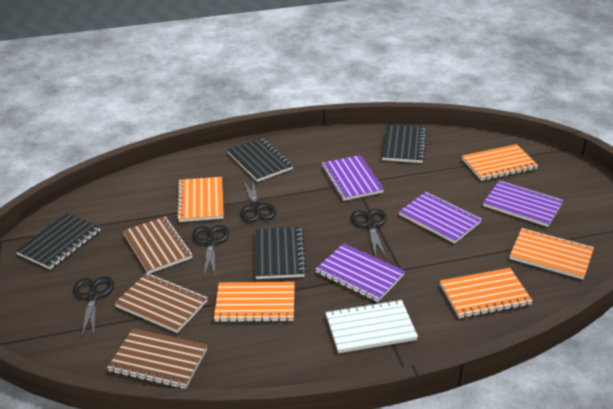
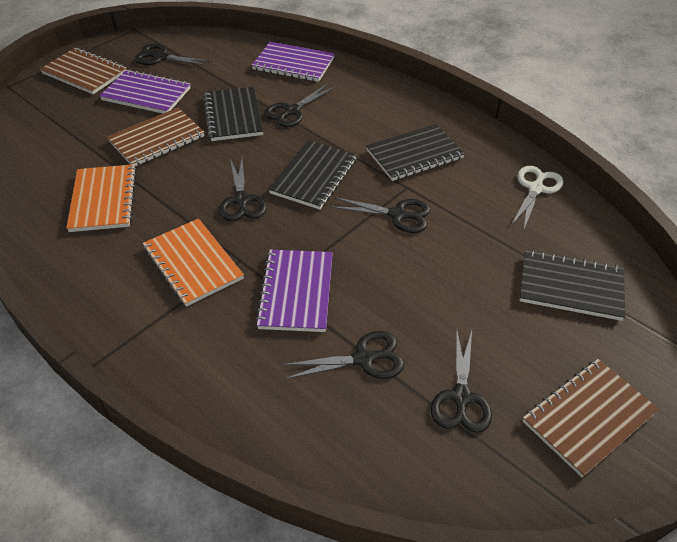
black scissors: [73,277,114,337] [192,225,229,277] [240,179,276,222] [351,209,387,258] = 4 -> [134,44,213,66] [219,158,266,221] [264,83,336,127] [282,331,404,379] [330,197,431,233] [431,328,492,433] = 6
orange notebook: [177,177,224,222] [214,282,295,322] [440,268,533,318] [462,144,538,181] [509,228,594,280] = 5 -> [66,164,137,232] [143,218,244,307] = 2
purple notebook: [316,243,405,302] [322,155,384,201] [399,192,482,243] [483,181,563,227] = 4 -> [100,70,191,114] [252,42,335,82] [255,250,333,332] = 3
white notebook: [326,299,418,353] = 1 -> none = 0
white scissors: none = 0 -> [511,166,563,231] = 1

